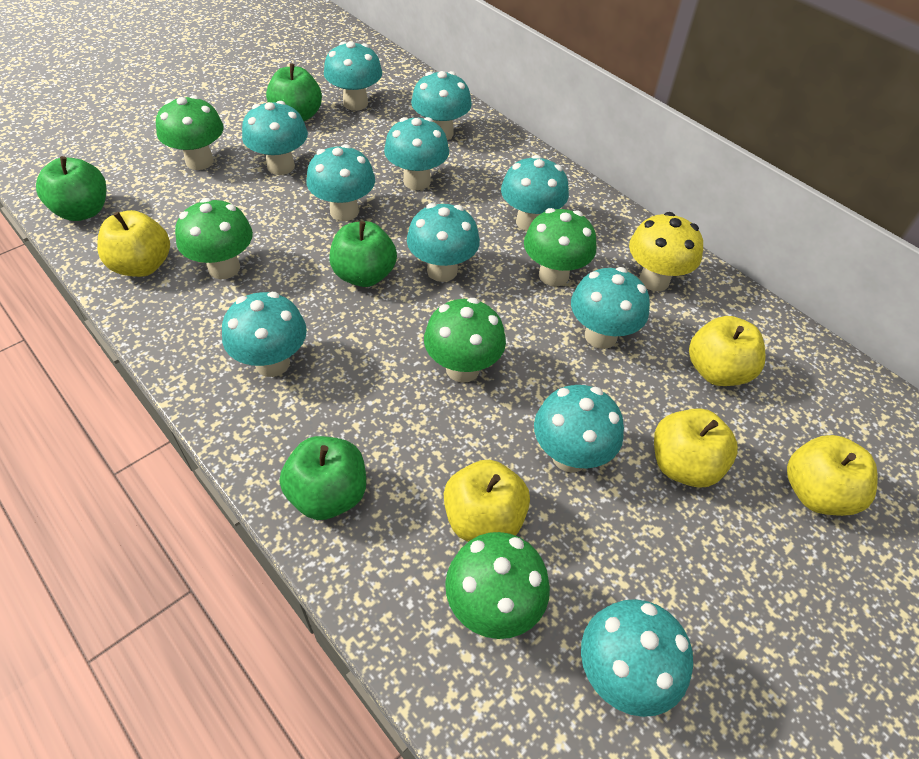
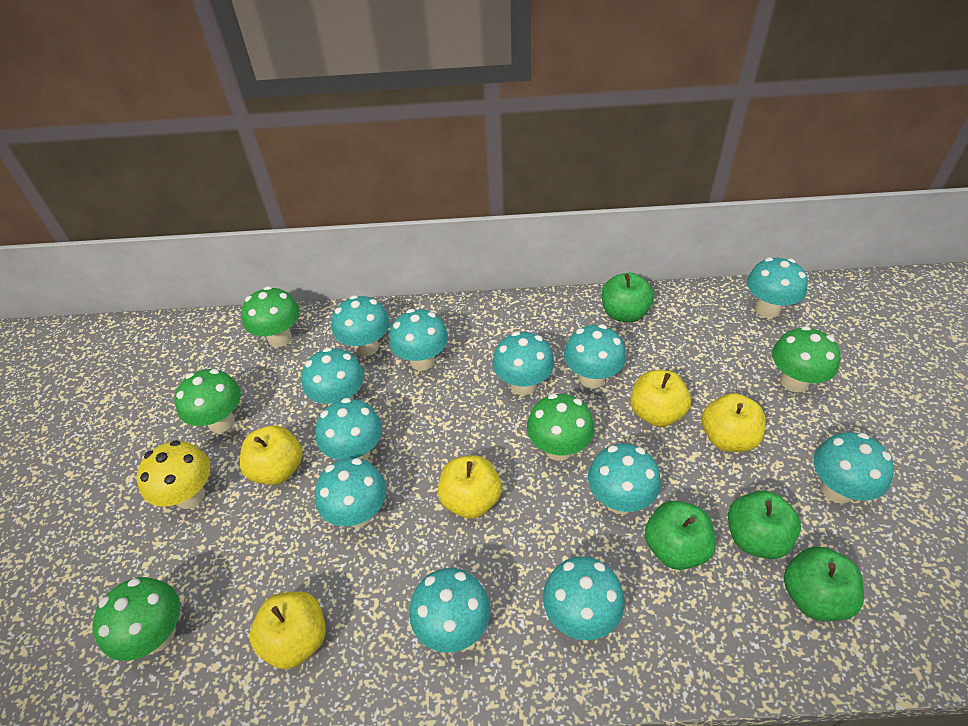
turquoise mushroom: [222,292,307,377] [242,101,308,175] [306,144,375,221] [324,41,382,111] [384,117,449,190] [407,203,480,282] [411,71,472,140] [501,155,569,231] [534,385,624,473] [571,267,650,349] [581,599,693,717] = 11 -> [302,347,364,406] [315,458,386,528] [316,398,382,460] [332,295,390,356] [389,309,448,371] [409,568,490,653] [492,331,554,395] [543,556,624,640] [564,324,626,388] [588,444,660,514] [747,257,808,318] [813,432,894,503] = 12

